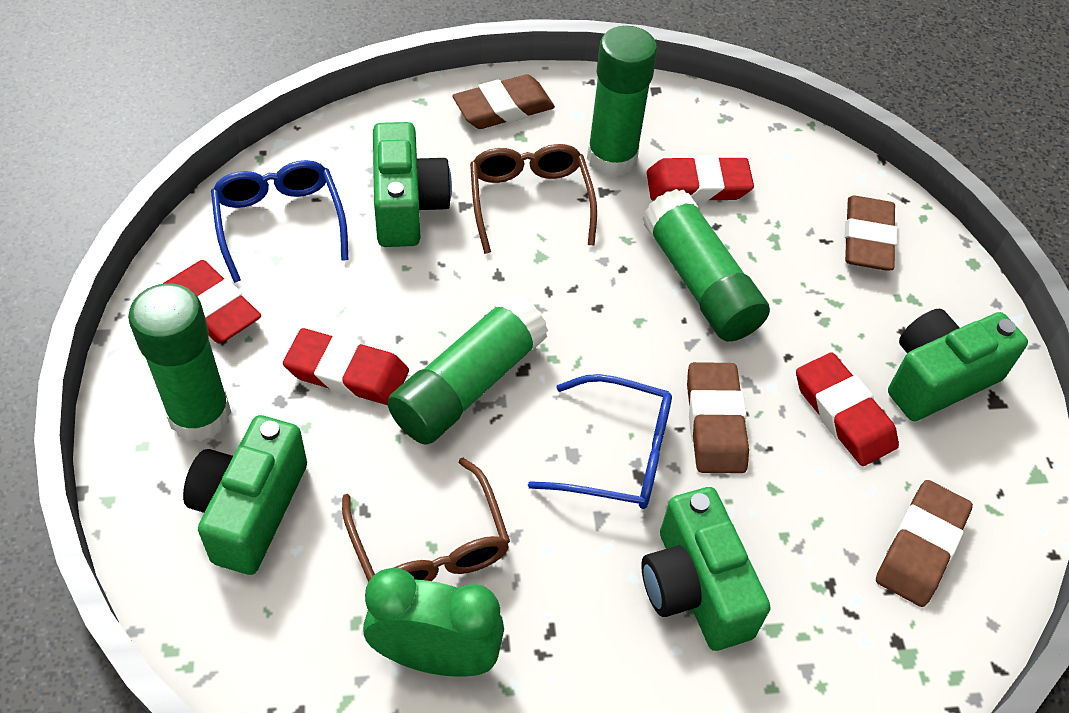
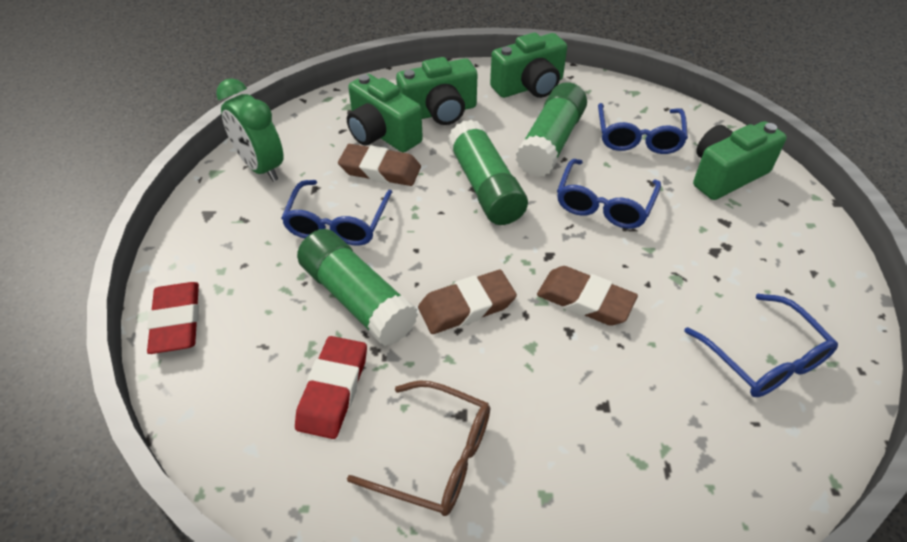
blue glasses: [211,160,349,283] [528,374,672,509] = 2 -> [281,180,392,246] [557,159,661,229] [598,103,688,154] [684,294,838,397] = 4
brown eraser: [452,74,555,129] [687,362,749,473] [845,196,897,271] [876,480,973,607] = 4 -> [338,144,421,186] [418,270,517,334] [537,266,638,326] = 3
brown glasses: [342,458,510,582] [470,144,597,254] = 2 -> [347,380,490,516] = 1
green glue stick: [128,283,231,442] [387,293,548,445] [587,26,657,177] [642,189,770,342] = 4 -> [297,229,418,346] [448,120,528,225] [516,82,587,177] = 3
red eraser: [163,260,261,343] [283,328,409,405] [647,155,754,202] [796,352,899,466] = 4 -> [147,282,199,354] [295,336,367,439] = 2

